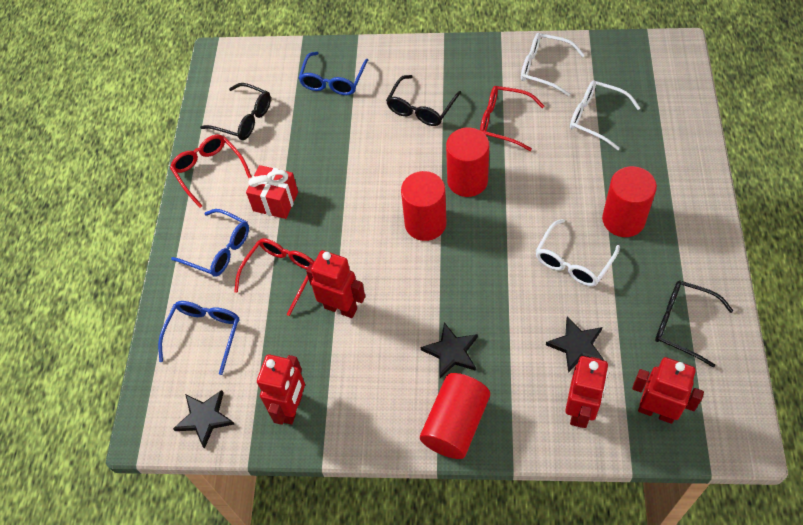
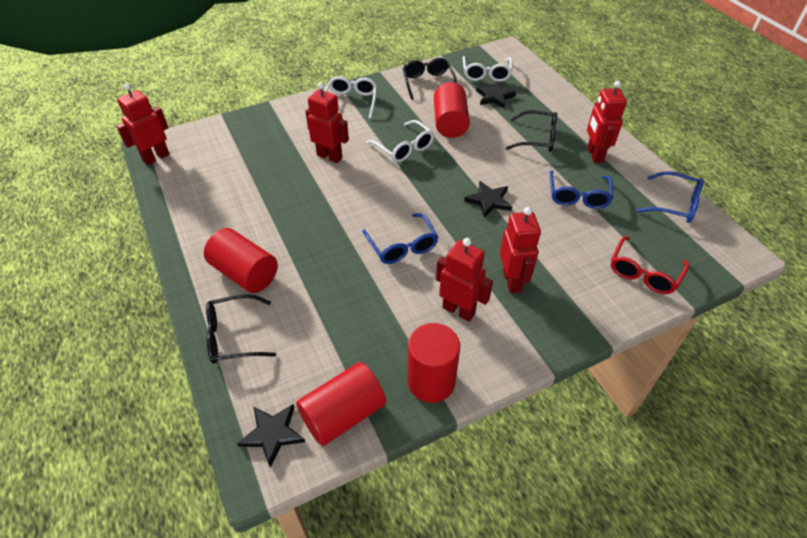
red gift: [246,165,298,219] = 1 -> none = 0
red glasses: [170,135,252,208] [234,238,314,316] [480,86,544,151] = 3 -> [611,236,689,294] = 1
red robot: [257,354,305,425] [306,250,365,318] [565,356,608,428] [632,357,704,424] = 4 -> [116,84,170,165] [305,82,349,163] [436,238,493,322] [500,207,541,293] [587,81,627,163] = 5

